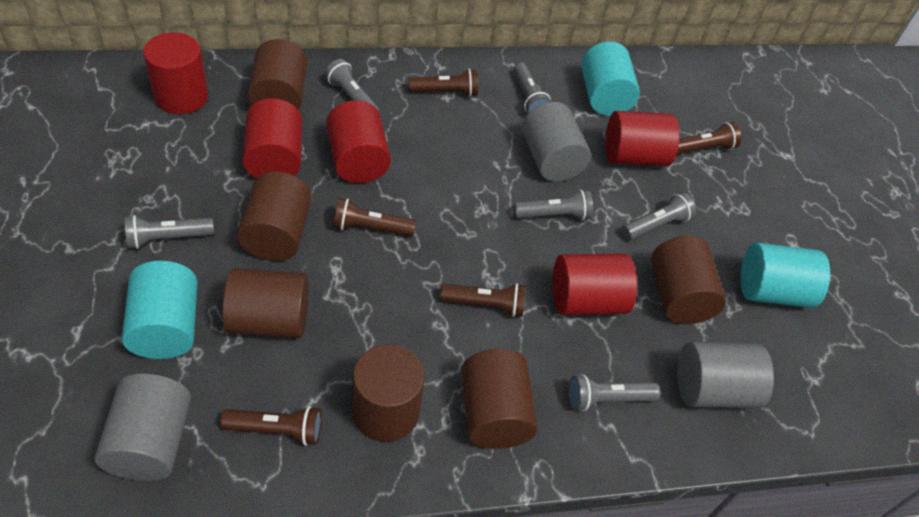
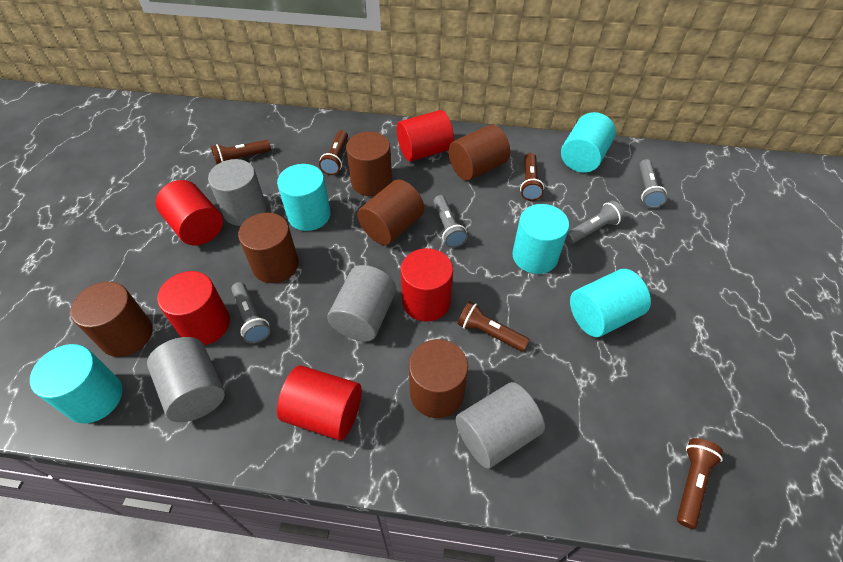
grey cylinder: [95,373,191,481] [522,102,591,182] [677,342,774,408] = 3 -> [147,337,225,422] [208,159,266,226] [327,265,396,342] [456,382,545,469] = 4
grey flashlight: [125,215,214,249] [325,59,380,114] [513,62,551,113] [513,190,593,220] [568,374,660,411] [622,192,696,240] = 6 -> [231,282,270,344] [433,195,468,248] [566,201,625,244] [639,159,667,208] = 4
turquoise cylinder: [122,261,198,359] [581,42,640,116] [740,243,830,308] = 3 -> [30,344,122,423] [277,164,331,231] [512,204,569,274] [561,112,616,173] [570,269,651,337] = 5

